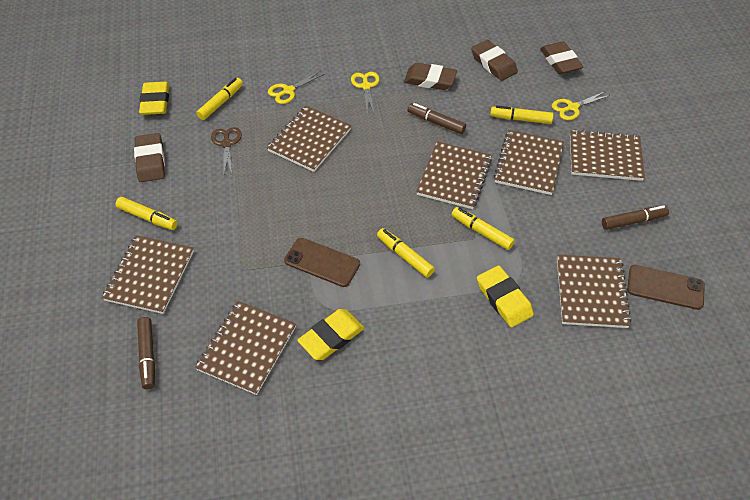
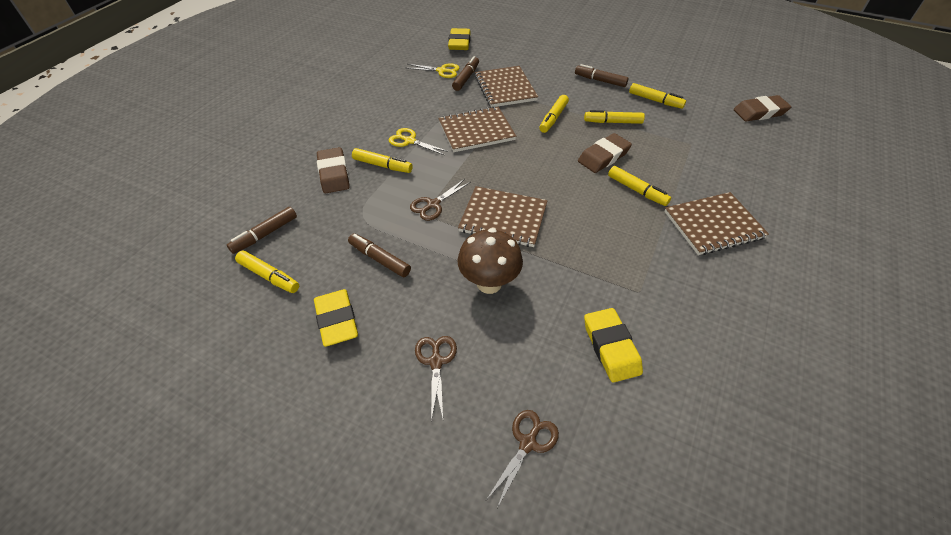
brown eraser: [134,133,165,182] [404,63,457,90] [471,40,518,81] [540,41,583,74] = 4 -> [317,147,350,193] [578,133,632,173] [734,95,791,122] = 3
brown marker: [137,317,155,389] [408,103,466,134] [602,205,669,230] = 3 -> [227,207,297,254] [348,233,411,277] [452,56,479,91] [575,64,629,87] = 4
brown mushroom: none = 0 -> [457,228,523,294] = 1
brown notebook: [102,235,194,314] [195,301,296,395] [267,106,352,172] [416,142,492,209] [494,130,564,195] [557,255,632,328] [570,129,645,181] = 7 -> [438,106,516,152] [458,186,547,247] [475,66,538,107] [664,192,769,255] = 4
brown phone: [284,238,360,287] [627,265,705,310] = 2 -> none = 0
brown scissors: [211,127,242,175] = 1 -> [410,179,471,221] [415,336,457,421] [486,410,559,508] = 3
yellow marker: [116,197,178,230] [196,78,243,120] [377,228,435,278] [452,207,515,250] [490,106,553,124] = 5 -> [235,250,299,293] [352,148,413,173] [539,95,569,133] [584,110,645,124] [608,166,671,206] [629,83,686,109] = 6
yellow scissors: [268,71,325,104] [351,72,380,115] [552,91,611,120] = 3 -> [389,128,449,155] [406,63,460,78] = 2

